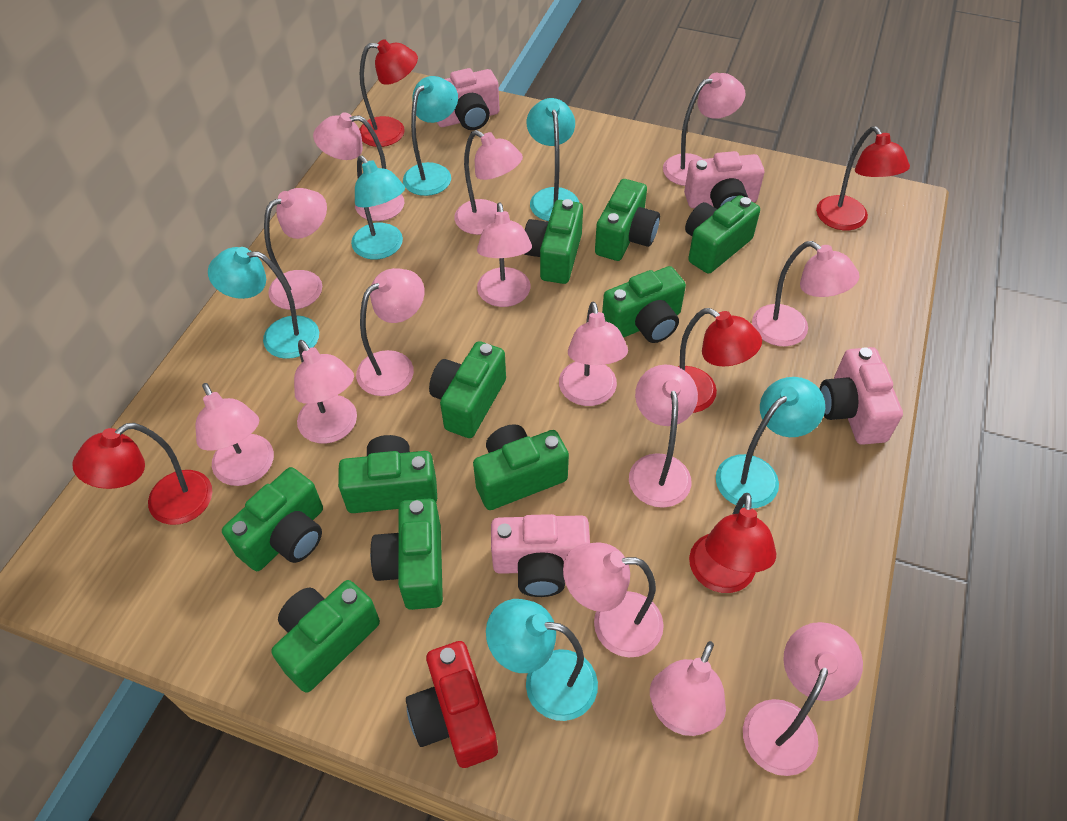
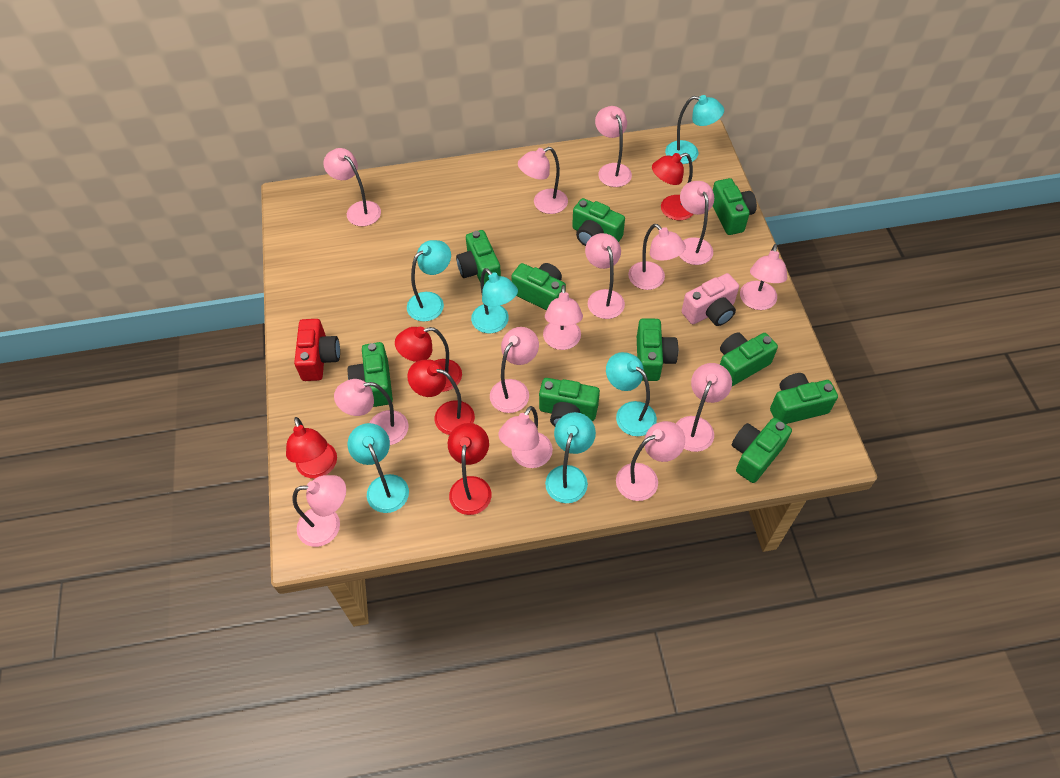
pink camera: [437,68,500,130] [491,514,590,597] [684,151,764,209] [820,347,903,445] = 4 -> [682,273,739,326] = 1

